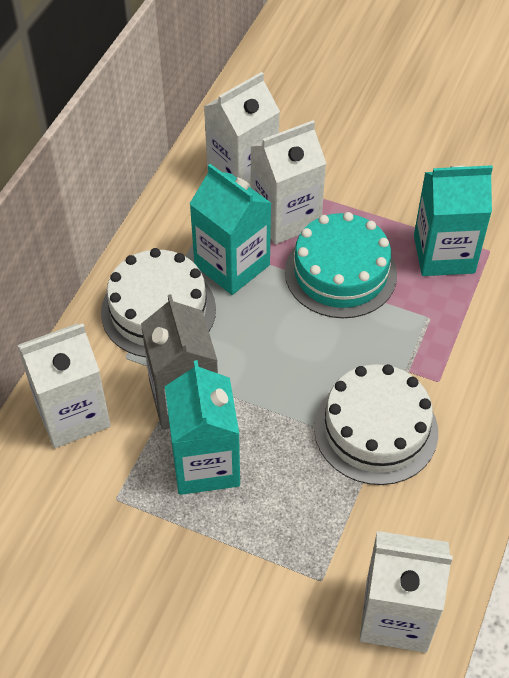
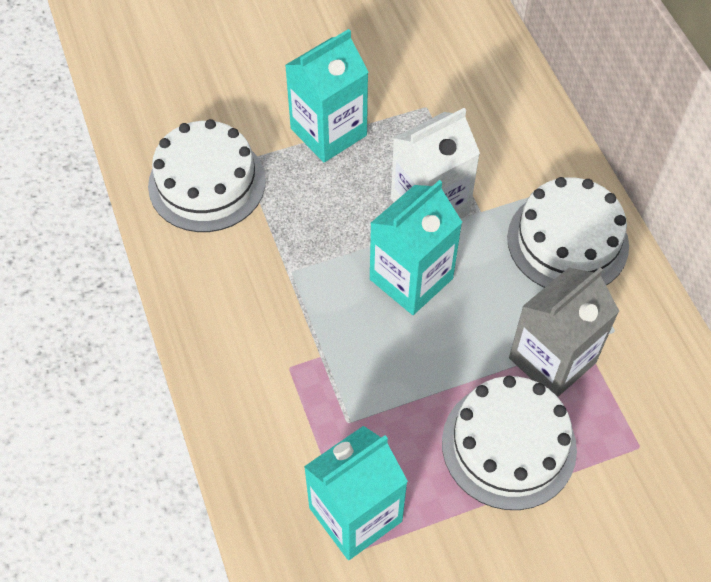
turquoise cake: [285,212,397,318] = 1 -> none = 0
white cake: [101,248,216,357] [314,364,438,485] = 2 -> [148,119,266,232] [442,376,577,510] [507,177,629,288] = 3
white carton: [17,323,111,448] [204,72,280,188] [250,120,326,244] [360,531,453,653] = 4 -> [391,108,480,218] = 1

